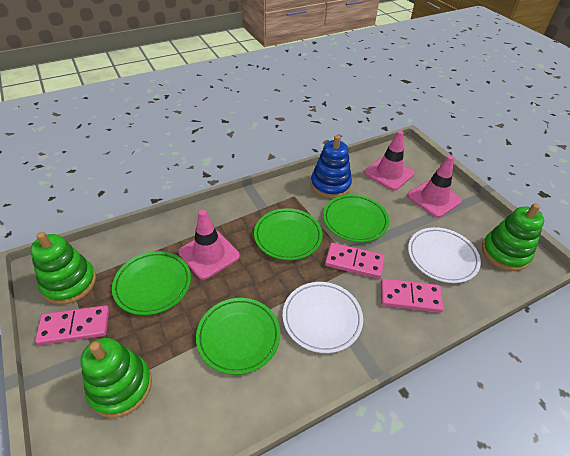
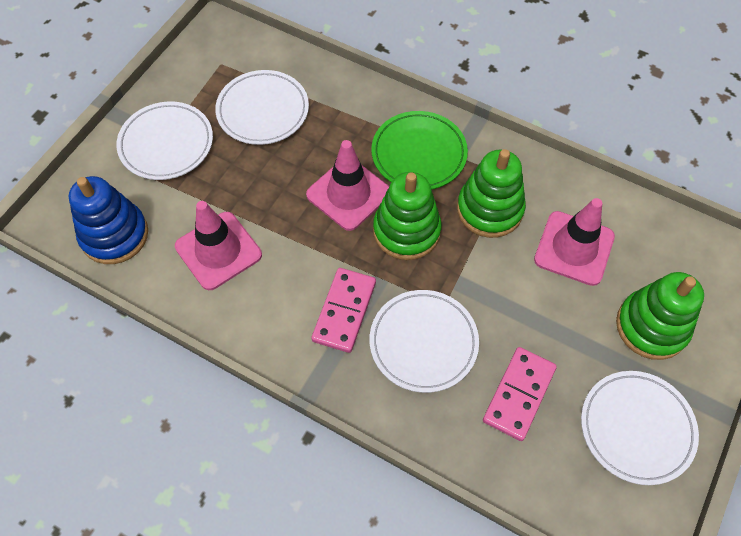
green plate: [112,251,191,315] [196,298,280,375] [254,208,323,260] [323,194,389,242] = 4 -> [371,111,468,190] = 1
pink domino: [35,305,109,345] [325,243,385,279] [381,278,444,313] = 3 -> [312,268,376,353] [483,347,557,441] = 2
white plate: [283,282,363,353] [408,227,481,283] = 2 -> [116,101,213,180] [215,70,309,145] [370,290,479,393] [581,371,699,485] = 4

